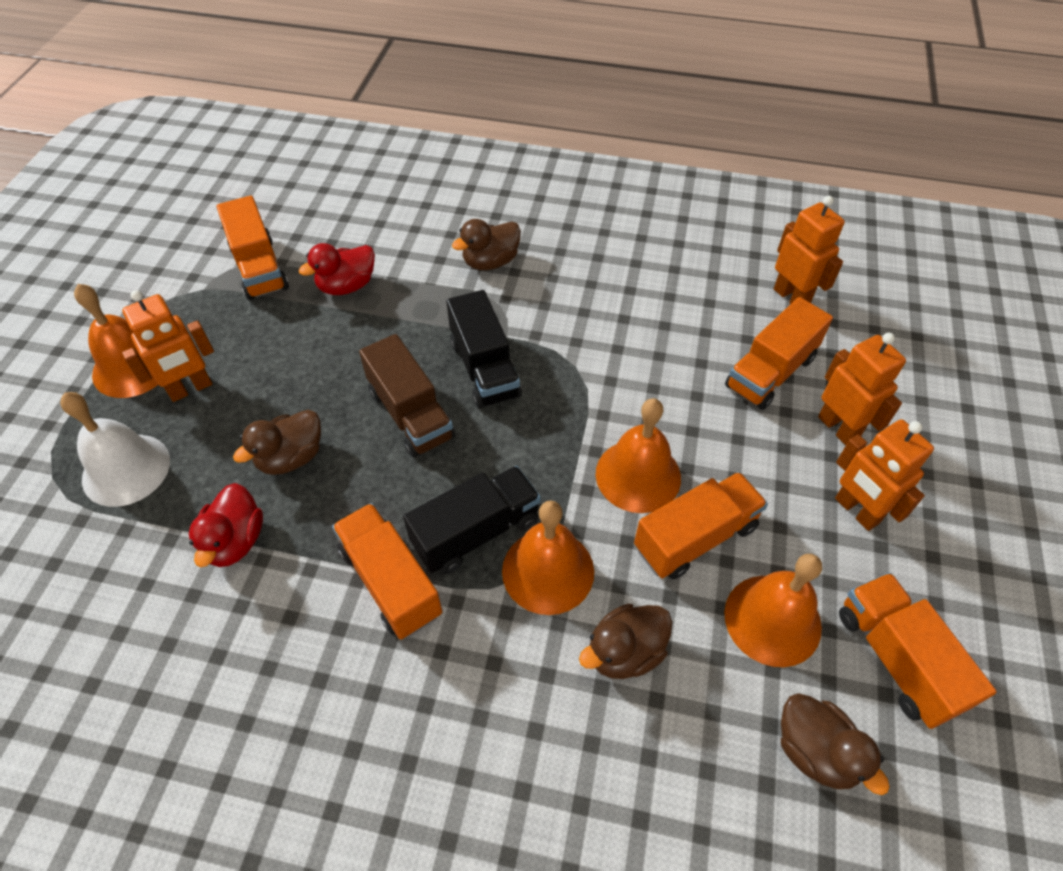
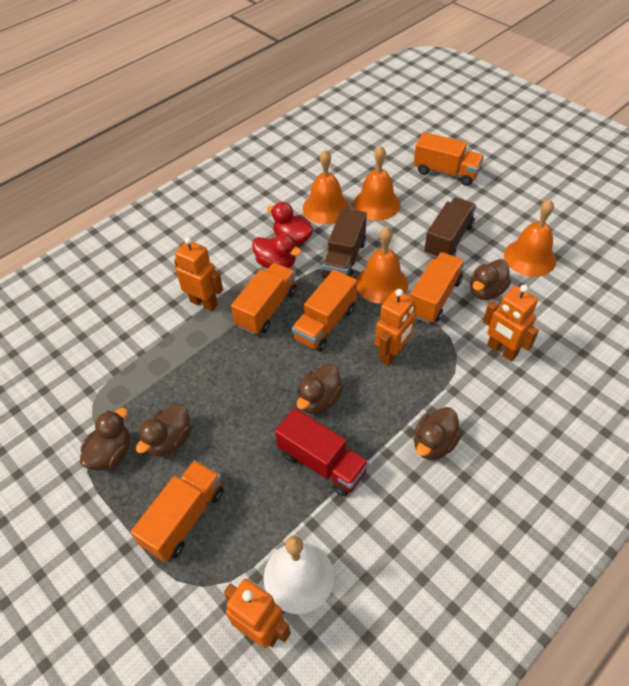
black truck: [403,466,541,574] [446,290,522,409] = 2 -> none = 0
brown duck: [233,410,321,475] [452,219,521,270] [579,604,672,679] [781,693,890,795] = 4 -> [80,408,130,471] [136,403,191,457] [297,364,343,414] [414,407,462,460] [470,259,511,300] = 5
brown truck: [359,334,455,458] = 1 -> [321,208,367,278] [424,197,476,259] = 2
red truck: none = 0 -> [275,408,369,497] = 1

